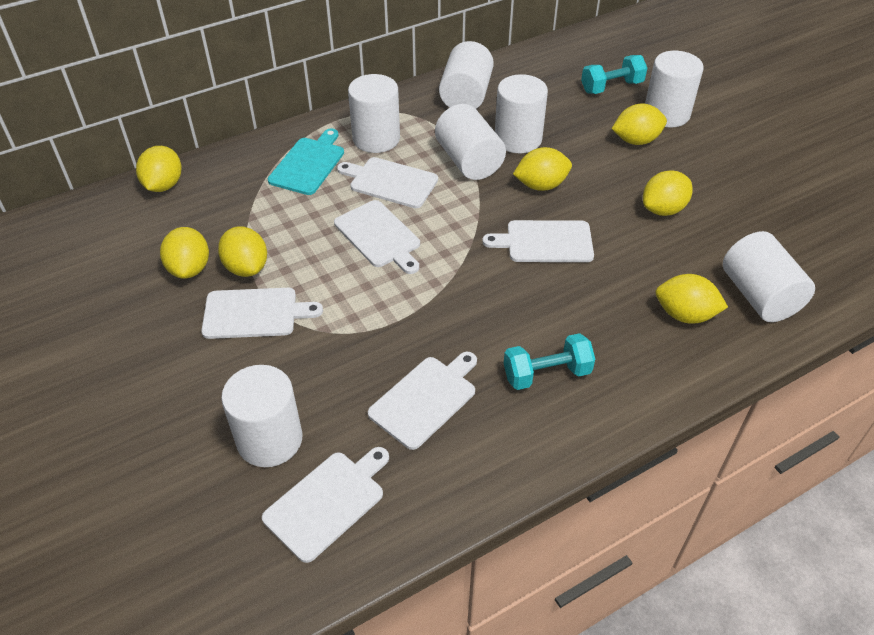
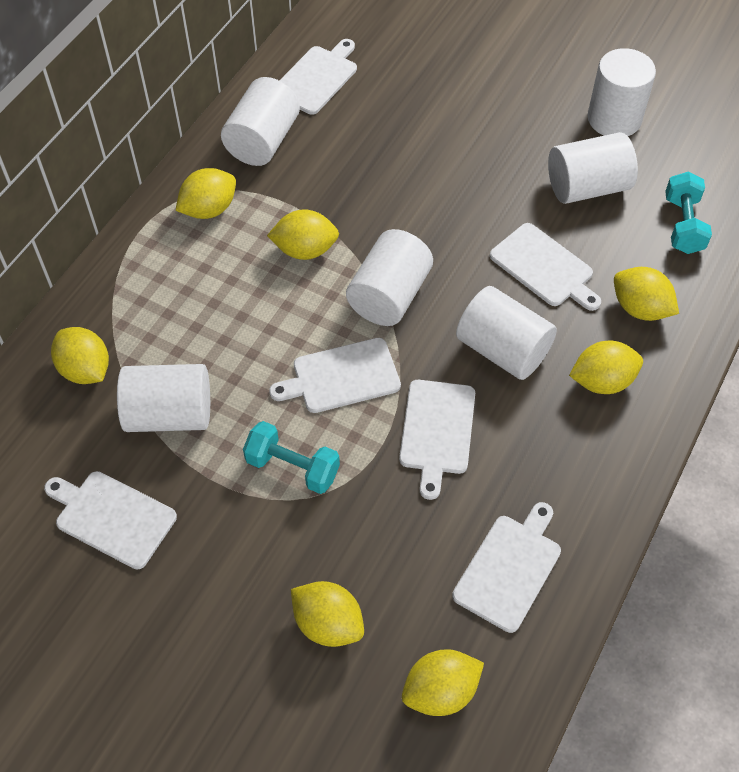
turquoise cutting board: [268,128,344,195] = 1 -> none = 0
white cylinder: [221,365,302,467] [348,74,400,153] [435,104,506,180] [439,41,494,109] [495,74,548,153] [645,51,704,127] [723,231,815,322] = 7 -> [117,364,210,432] [221,77,300,166] [346,229,433,326] [456,286,557,380] [548,132,638,204] [587,48,656,136] = 6

